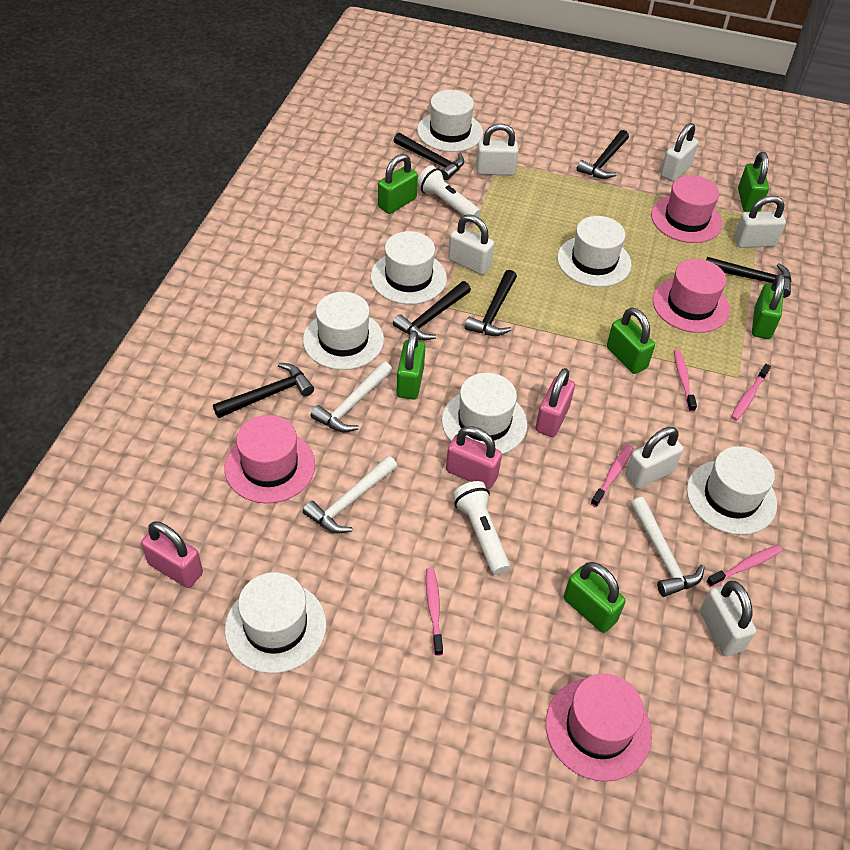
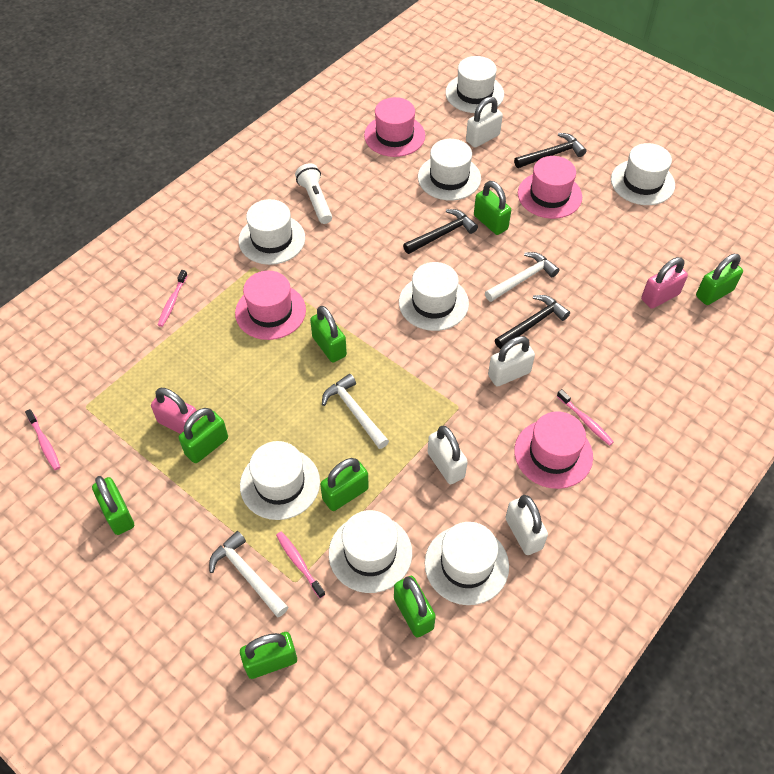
black hammer: [213,363,314,418] [393,281,471,340] [394,132,464,180] [465,270,517,336] [576,130,629,179] [706,257,792,298] = 6 -> [403,209,478,254] [495,295,570,349] [514,133,586,168] = 3
green padlock: [378,154,418,214] [397,330,425,399] [564,562,626,633] [607,307,655,374] [738,152,769,212] [752,274,785,339] = 6 -> [92,476,134,535] [179,408,228,463] [240,632,297,679] [310,306,347,362] [320,458,369,511] [394,576,436,638] [474,181,511,235] [696,254,743,305] = 8
pink padlock: [141,521,203,588] [446,426,502,489] [535,368,575,437] = 3 -> [151,388,199,434] [641,257,688,309] = 2
pink toothbrush: [426,568,443,656] [590,445,633,507] [674,350,697,412] [706,545,782,587] [731,364,771,421] = 5 -> [25,409,60,470] [158,270,188,327] [276,532,325,598] [557,389,614,446] = 4
white flashlight: [417,165,481,218] [453,481,510,575] = 2 -> [295,163,332,224] = 1
white hat: [225,572,327,674] [303,292,384,370] [371,231,447,305] [417,90,483,152] [442,373,527,454] [557,216,632,287] [687,446,777,535] = 7 -> [239,199,305,265] [240,441,320,520] [329,510,412,593] [399,262,469,331] [418,139,481,201] [425,522,509,605] [445,56,504,113] [611,143,675,205] = 8
white padlock: [448,214,494,275] [476,123,519,176] [625,427,683,489] [660,123,699,182] [700,581,756,656] [734,195,786,248] = 6 -> [428,426,468,484] [466,97,503,148] [488,336,535,386] [505,495,548,555] = 4

